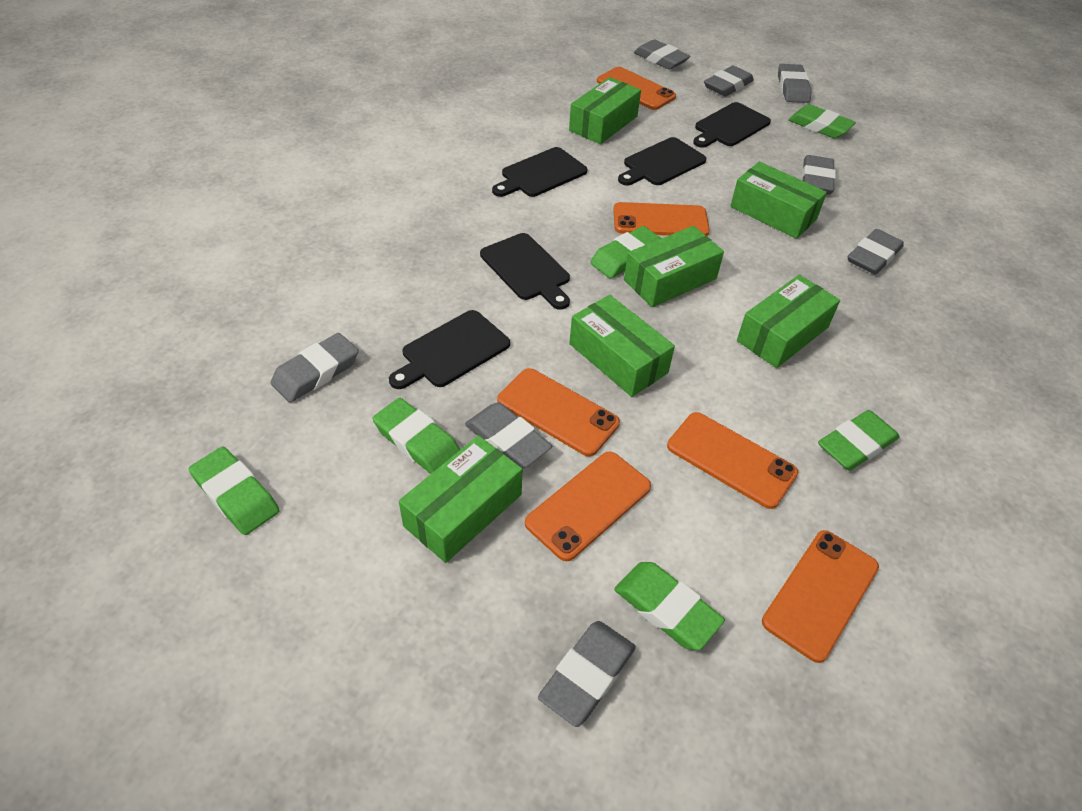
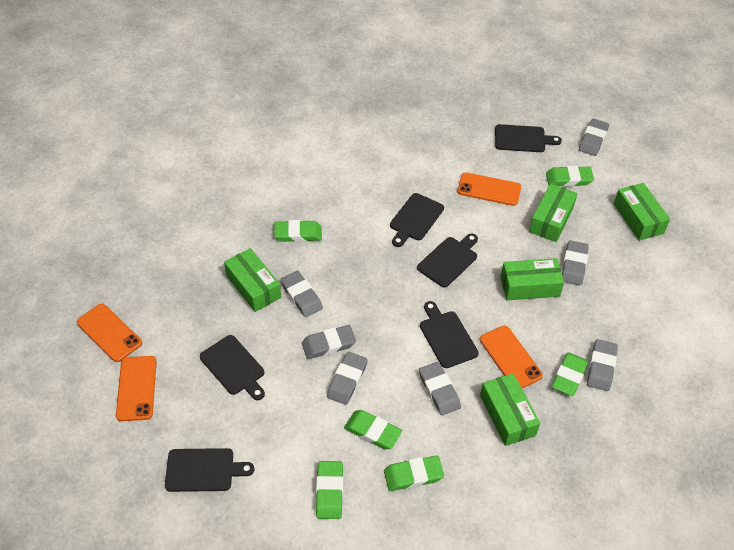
black cutting board: [389,310,510,389] [480,233,570,310] [492,147,587,197] [618,137,706,185] [693,102,771,148] = 5 -> [165,448,254,492] [200,335,265,400] [390,193,444,247] [417,233,478,288] [420,301,479,368] [495,124,562,152] = 6
green box: [399,435,522,563] [569,77,641,144] [569,295,675,397] [624,226,724,307] [730,162,827,239] [737,275,840,368] = 6 -> [224,248,281,312] [480,373,540,446] [501,258,564,300] [529,183,578,242] [614,183,670,241] = 5
grey eraser: [271,333,359,403] [465,402,552,469] [538,621,636,727] [634,39,690,70] [704,66,754,97] [778,64,812,103] [802,155,836,194] [848,229,904,275] = 8 -> [280,271,323,317] [302,325,356,359] [327,352,367,405] [419,362,461,416] [562,240,589,285] [579,119,609,156] [587,339,618,391] = 7
orange phone: [497,368,620,456] [525,451,651,561] [597,67,676,110] [613,202,710,236] [667,412,798,509] [762,530,879,663] = 6 -> [77,304,142,362] [116,356,157,421] [457,172,521,206] [480,326,543,388] = 4

